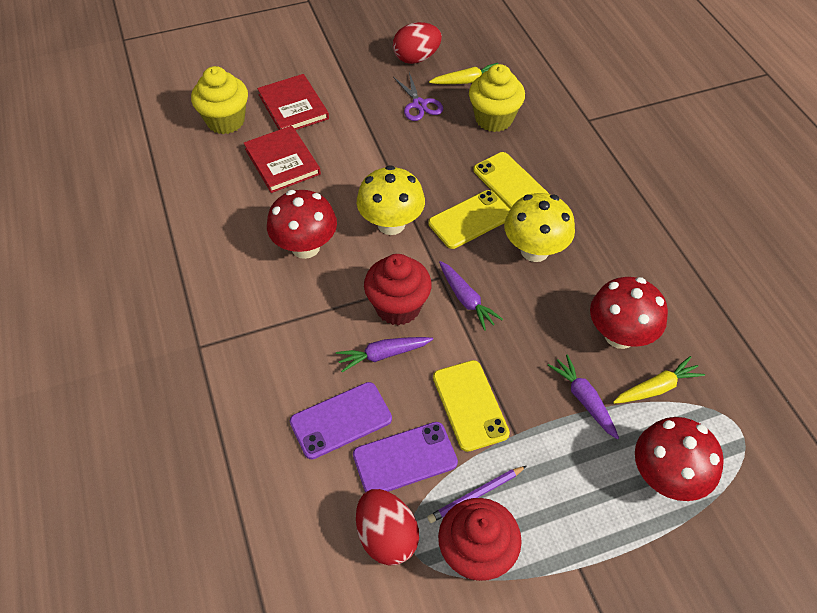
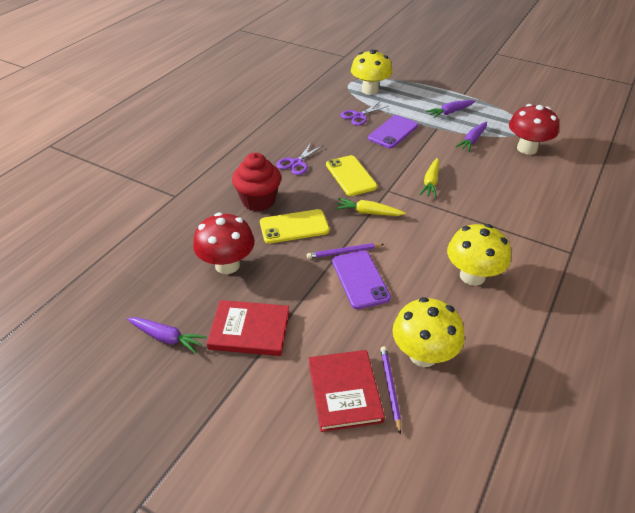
purple pencil: [427,466,526,523] = 1 -> [307,243,384,259] [380,346,401,435] = 2
purple scissors: [393,72,443,121] = 1 -> [276,142,324,175] [340,102,388,126] = 2
red cupcake: [364,254,432,326] [438,498,522,581] = 2 -> [232,153,281,211] = 1
red egg: [356,489,419,566] [393,22,442,64] = 2 -> none = 0
red mushroom: [267,190,337,259] [590,277,668,349] [635,417,724,501] = 3 -> [193,213,255,274] [509,104,559,155] = 2
yellow cupcake: [191,66,248,134] [469,64,525,132] = 2 -> none = 0
yellow mushroom: [357,165,425,235] [504,193,575,262] = 2 -> [351,50,392,95] [392,297,464,367] [447,224,511,286] = 3
yellow phone: [428,190,510,249] [433,360,510,452] [473,152,549,209] = 3 -> [260,209,329,244] [326,155,377,196] = 2

